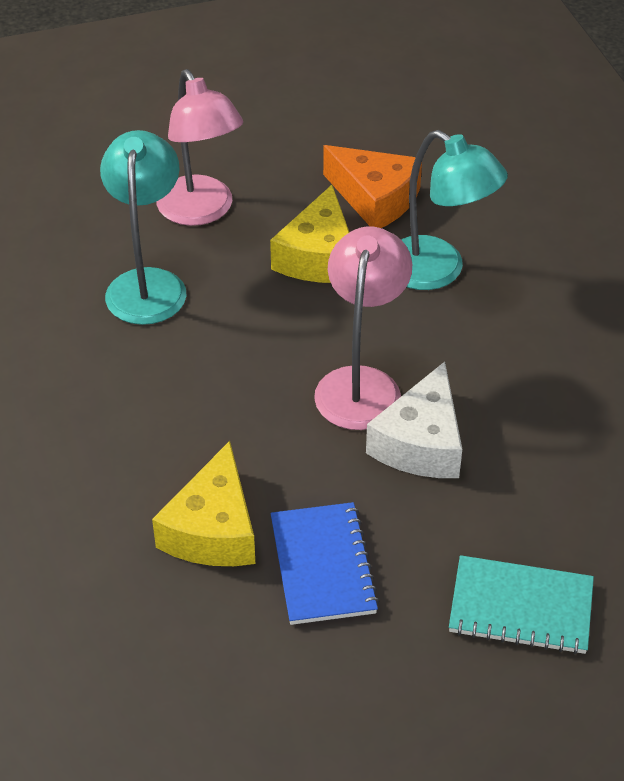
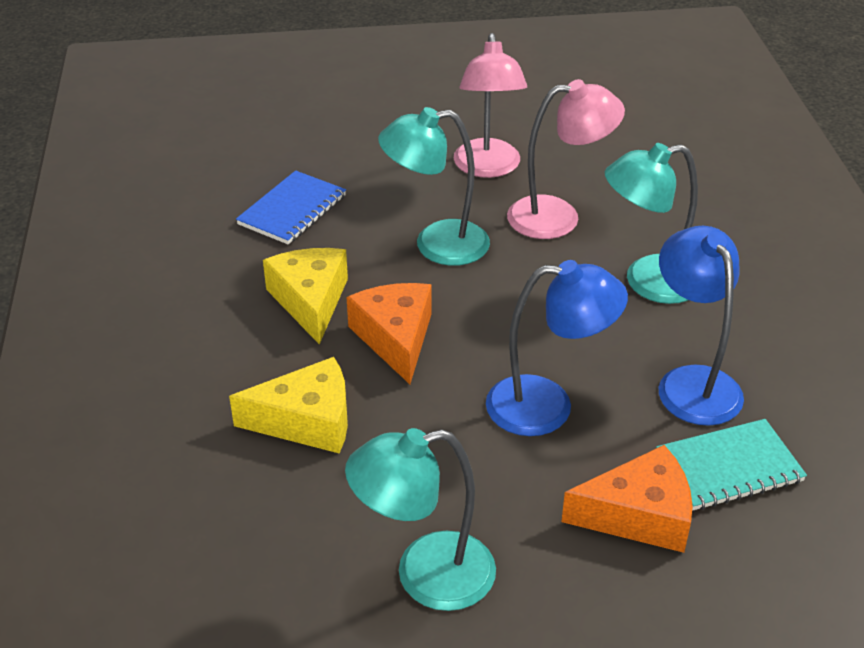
blue lamp: none = 0 -> [486,260,628,436] [659,226,744,426] = 2
orange cheese: [323,145,422,228] = 1 -> [346,283,432,384] [561,445,693,553] = 2
turquoise lamp: [100,130,187,325] [401,130,508,290] = 2 -> [345,428,496,611] [378,107,490,266] [605,143,698,304] = 3
white cheese: [366,362,462,478] = 1 -> none = 0

